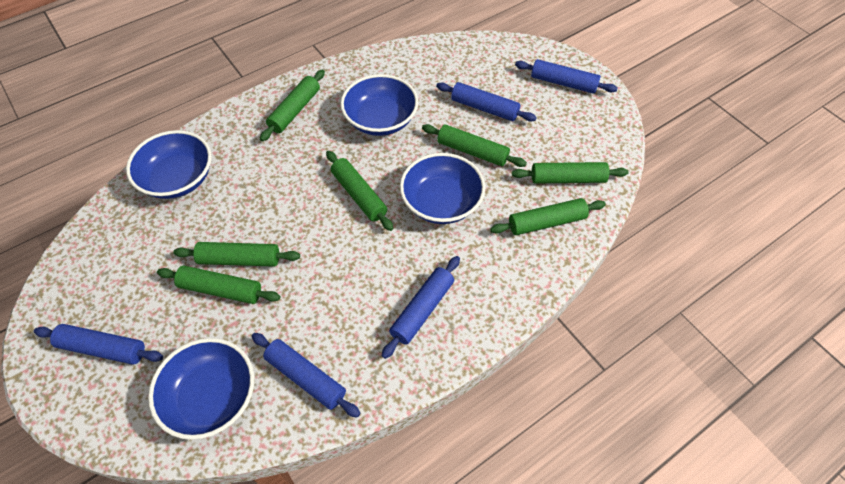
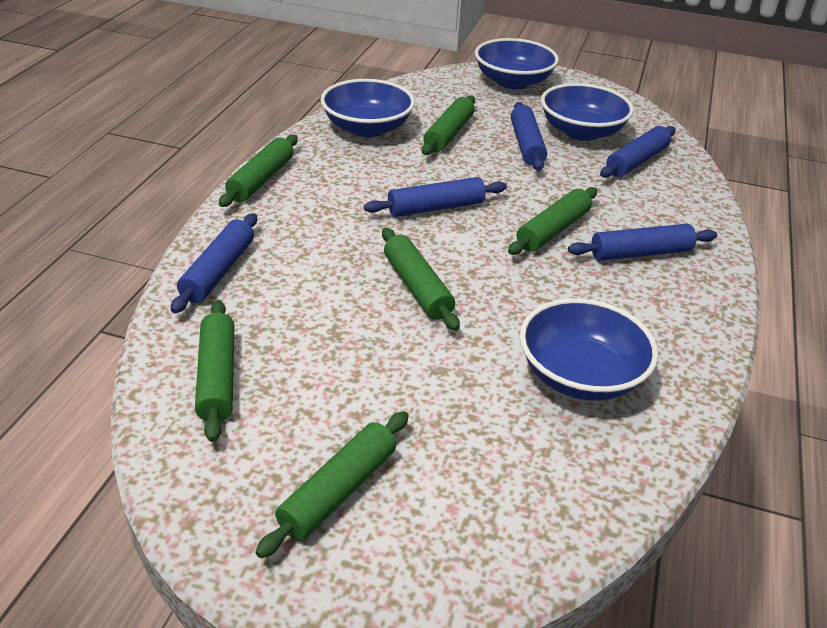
green rolling pin: [157,265,280,304] [173,242,300,267] [260,69,325,142] [326,151,393,231] [422,124,527,167] [490,198,606,235] [512,162,628,184] = 7 -> [195,300,235,442] [219,135,298,207] [256,411,409,558] [382,228,460,331] [422,95,475,155] [508,187,598,255] = 6

